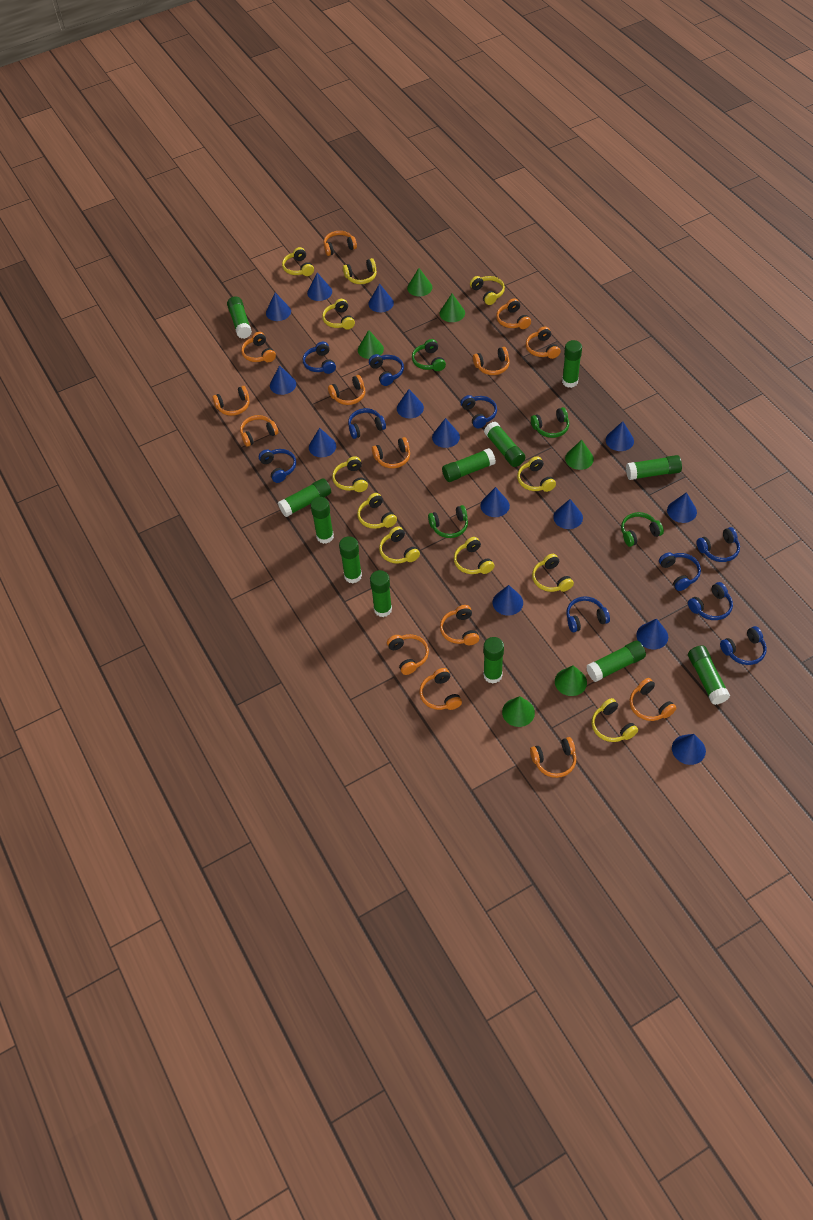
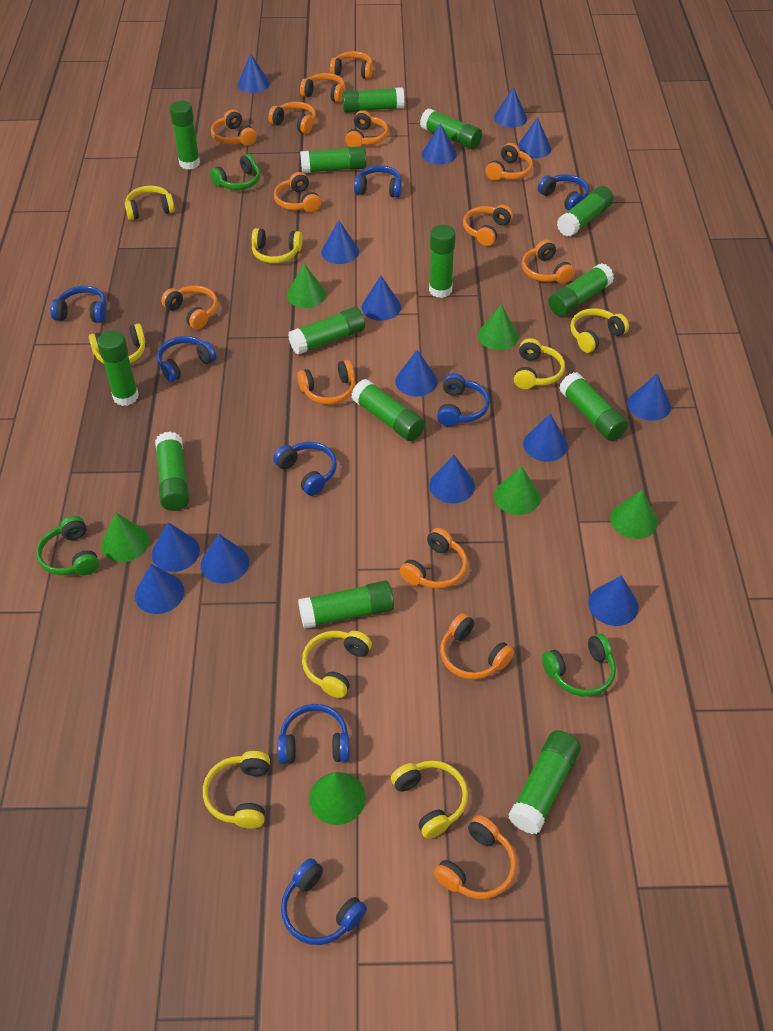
blue headphones: [259,449,296,483] [303,342,336,374] [348,408,386,439] [369,354,404,386] [461,395,497,428] [566,596,610,632] [659,552,701,591] [688,582,733,620] [697,527,740,562] [720,626,767,665] = 10 -> [50,286,106,323] [157,336,217,382] [273,442,337,496] [278,704,350,764] [281,858,367,945] [354,165,402,198] [437,373,490,427] [538,174,589,210] = 8
green glue stick: [227,296,252,339] [278,478,331,517] [310,497,334,544] [339,536,362,583] [370,570,392,617] [442,448,496,482] [483,637,504,684] [484,422,525,467] [562,340,582,388] [586,641,646,682] [626,455,682,480] [688,645,730,705] = 12 -> [97,331,139,406] [155,432,189,511] [169,101,200,169] [288,307,365,355] [298,581,394,629] [300,146,366,173] [342,87,404,113] [351,379,425,441] [420,109,482,149] [429,225,456,298] [508,730,581,834] [549,263,614,316] [557,186,614,237] [559,372,628,441] = 14
green headphones: [412,339,446,371] [428,505,468,538] [531,407,569,438] [621,512,664,547] = 4 -> [36,516,99,575] [210,154,261,190] [542,634,616,697] = 3
yellow headphones: [282,247,314,276] [322,299,355,330] [332,456,368,492] [343,258,377,284] [357,493,397,529] [379,526,420,564] [454,537,494,574] [470,276,505,305] [517,456,556,492] [532,554,574,592] [592,698,638,742] = 11 -> [89,324,145,363] [125,186,175,220] [203,751,270,829] [252,228,302,263] [302,631,372,698] [391,760,468,839] [514,338,565,389] [570,308,629,353] = 8

